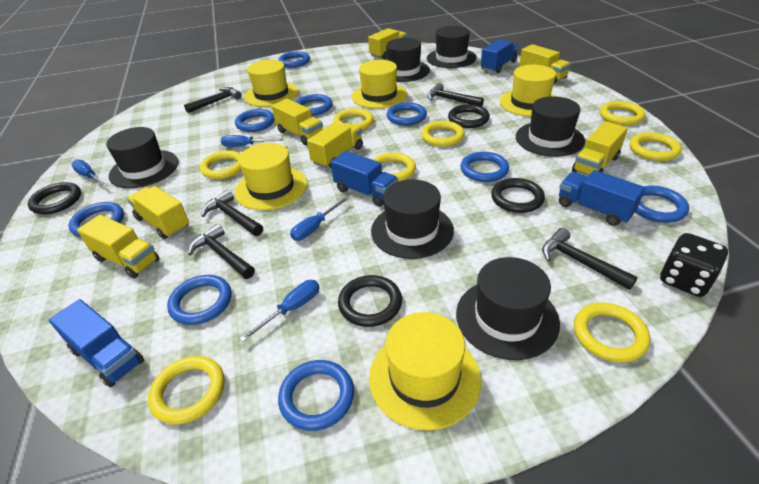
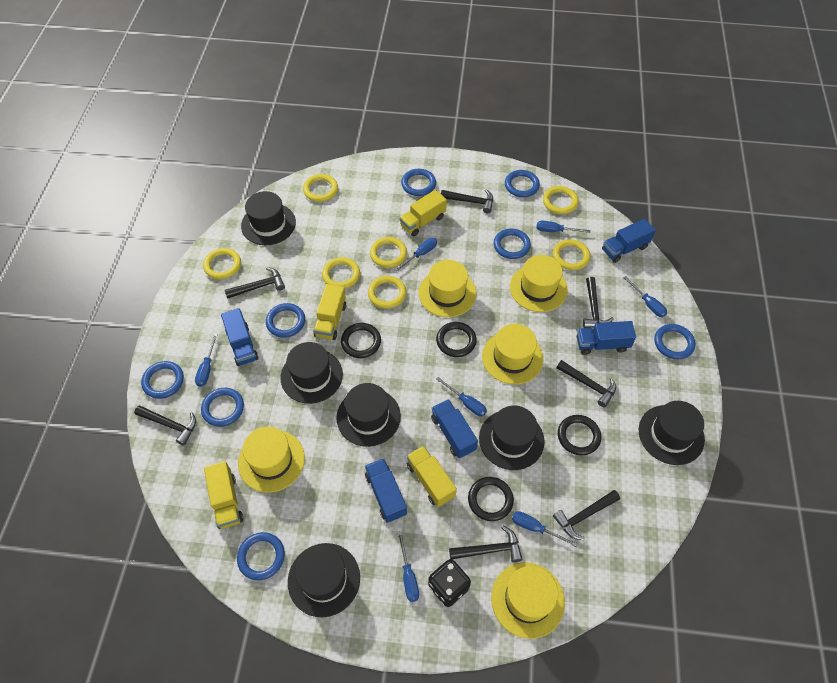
black hammer: [184,87,242,113] [188,224,255,279] [201,190,263,236] [427,83,484,107] [542,228,638,290] = 5 -> [134,405,196,446] [225,267,285,299] [441,189,493,213] [449,526,523,562] [553,490,620,540] [556,360,616,408] [583,277,614,328] = 7
blue ring: [69,202,124,237] [167,275,232,325] [235,109,275,132] [278,51,310,68] [278,360,354,431] [296,94,333,116] [387,102,427,126] [461,152,509,182] [635,186,689,223] = 9 -> [141,361,184,399] [201,388,244,427] [237,532,285,580] [266,303,305,338] [401,169,436,196] [494,229,531,259] [505,170,540,197] [654,324,696,359] = 8
blue screwdriver: [71,160,107,187] [221,135,283,147] [239,280,320,342] [290,196,349,241] = 4 -> [195,333,218,387] [395,238,437,271] [398,531,419,602] [436,377,487,417] [512,511,578,547] [536,221,590,233] [624,276,667,317] = 7
blue truck: [49,299,144,388] [331,151,398,207] [481,39,518,73] [559,170,645,226] = 4 -> [221,308,259,366] [365,458,407,523] [431,399,478,458] [577,321,636,355] [602,219,656,263] = 5
yellow ring: [148,356,225,424] [200,150,241,179] [333,108,374,130] [373,153,416,182] [421,121,465,147] [574,303,650,362] [600,101,645,125] [630,132,682,161] = 8 -> [203,248,241,279] [303,174,338,202] [322,257,360,289] [368,276,406,309] [370,237,407,268] [543,186,579,214] [553,239,591,270] = 7
yellow truck: [77,215,159,278] [127,186,189,239] [272,99,323,145] [307,122,363,168] [368,28,407,59] [519,44,571,84] [572,121,628,176] = 7 -> [204,461,243,529] [313,284,346,340] [399,190,447,236] [407,446,457,507] = 4

